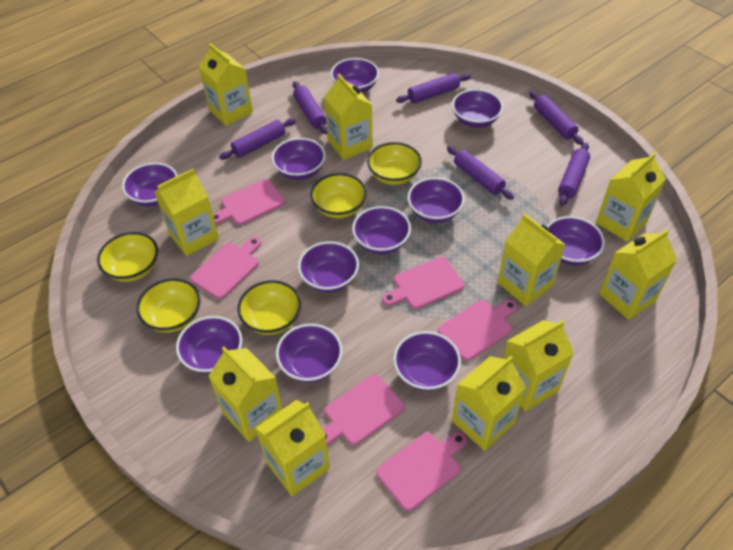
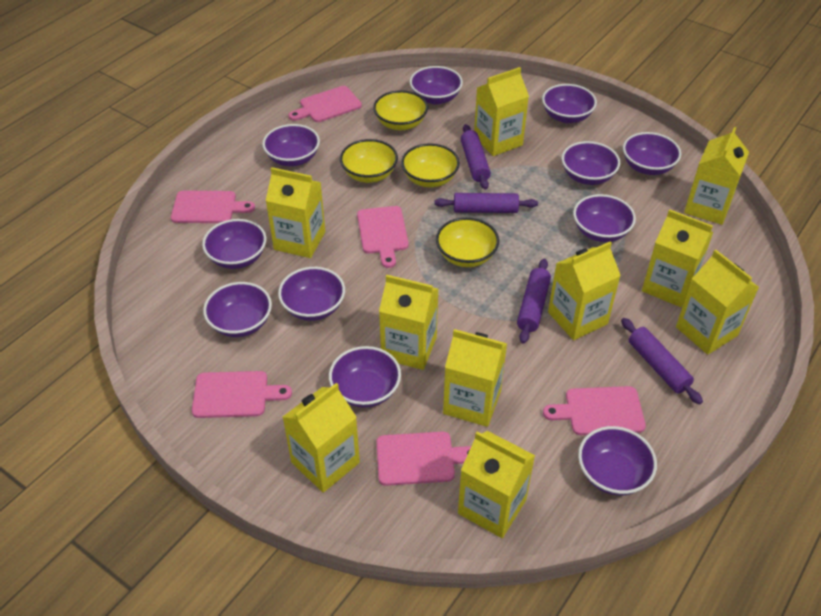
purple rolling pin: [219,118,296,160] [293,81,327,134] [396,73,471,103] [447,146,514,200] [530,91,584,145] [558,143,590,206] = 6 -> [434,193,538,213] [461,124,491,190] [517,259,551,344] [621,318,703,405] = 4
yellow bowl: [97,232,158,282] [137,278,201,332] [238,280,301,335] [311,173,367,218] [367,142,422,185] = 5 -> [340,139,398,183] [373,90,428,130] [401,143,460,187] [436,217,499,267] = 4

